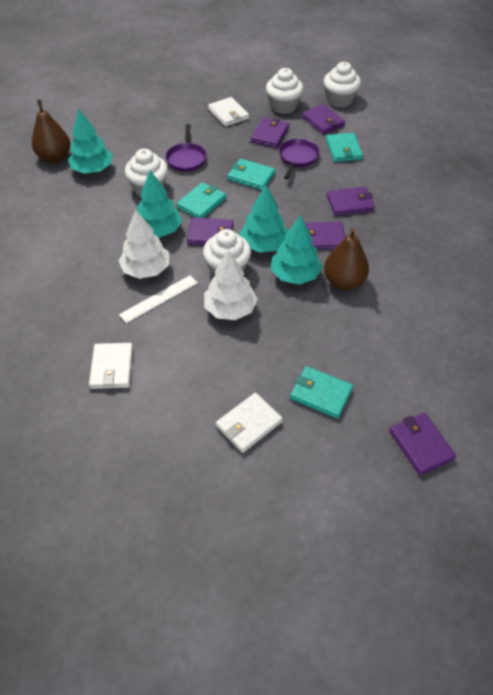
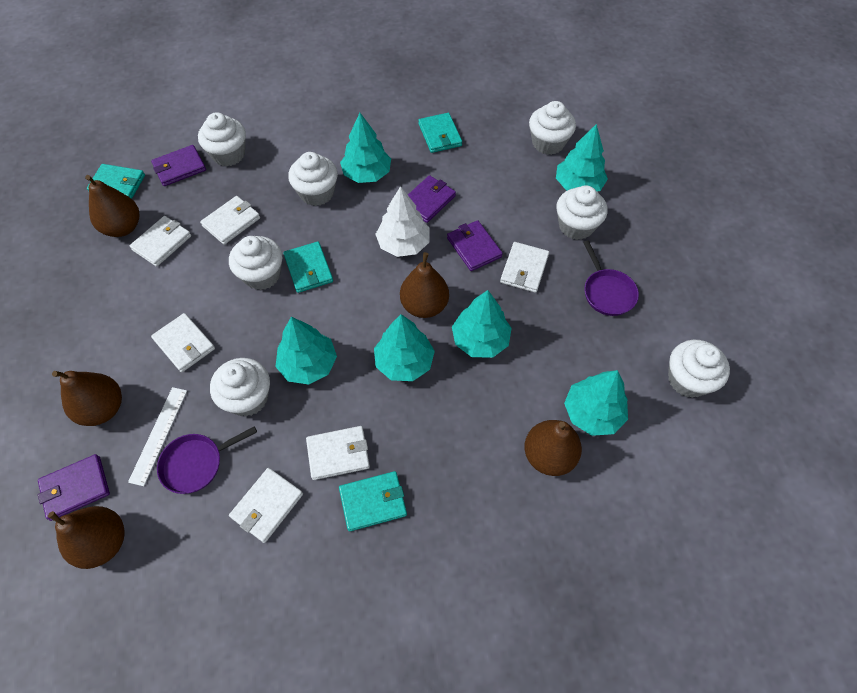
brown pear: [32,100,70,163] [324,228,369,290] = 2 -> [48,506,125,569] [52,371,122,426] [85,175,139,237] [400,252,449,318] [524,420,582,476] = 5
purple wallet: [187,217,233,245] [251,117,289,148] [302,104,345,134] [305,222,345,250] [327,187,375,216] [389,412,456,475] = 6 -> [38,454,110,521] [151,145,206,186] [408,175,456,223] [447,220,503,271] = 4
turquoise tree: [68,109,113,174] [137,170,182,237] [239,185,288,252] [271,215,322,285] = 4 -> [276,317,337,384] [340,113,391,183] [374,314,435,381] [452,290,512,358] [556,124,608,192] [564,370,628,436] = 6
white cupcake: [125,148,168,196] [203,229,251,276] [266,68,304,114] [324,62,361,108] = 4 -> [198,112,246,166] [210,358,270,417] [229,236,282,290] [288,152,338,206] [529,101,576,155] [556,185,607,240] [668,340,730,398] = 7
white tree: [119,209,169,279] [204,250,257,320] = 2 -> [375,186,430,257] = 1
white wallet: [89,343,133,389] [208,97,249,127] [216,393,283,453] = 3 -> [129,216,191,267] [151,313,215,373] [200,196,260,245] [229,468,303,543] [306,426,370,480] [500,242,549,293] = 6

